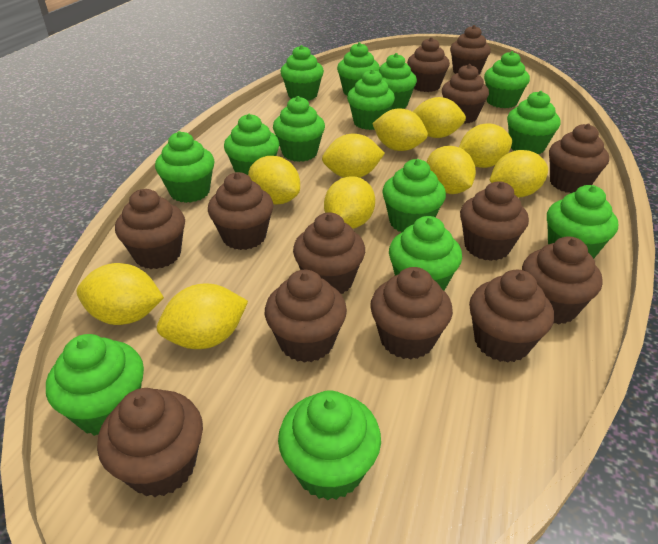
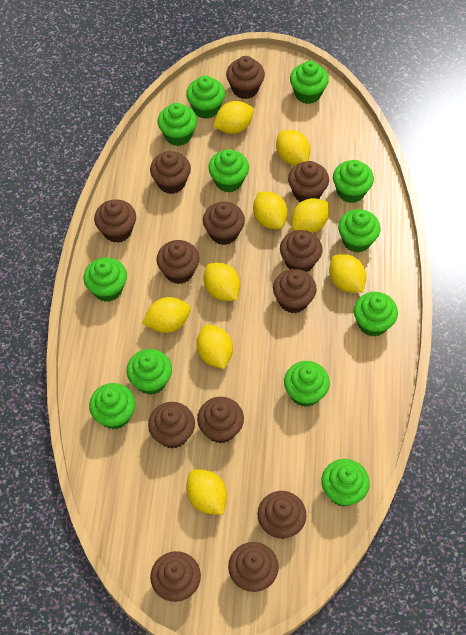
green cupcake: [46,334,144,436] [155,131,215,203] [224,114,279,175] [273,96,325,162] [278,391,381,500] [280,45,324,101] [337,42,380,96] [347,69,395,130] [378,53,417,110] [382,159,446,232] [389,216,462,291] [484,51,530,108] [507,91,561,154] [547,185,618,259] = 14 -> [84,257,127,302] [89,383,136,429] [127,349,172,395] [158,103,197,146] [186,75,225,119] [208,149,249,192] [284,361,330,407] [290,61,329,104] [321,459,370,507] [333,160,374,203] [338,209,380,253] [354,292,398,337] = 12
yellow lemon: [77,263,164,325] [157,283,248,349] [248,156,300,204] [322,134,385,178] [324,176,375,229] [372,108,428,151] [413,97,466,138] [426,146,476,194] [459,124,512,168] [490,150,548,198] = 10 -> [142,297,191,333] [186,469,227,515] [196,325,233,369] [204,263,240,301] [213,101,254,134] [253,192,288,229] [276,130,310,165] [291,198,329,233] [329,254,366,293] = 9

